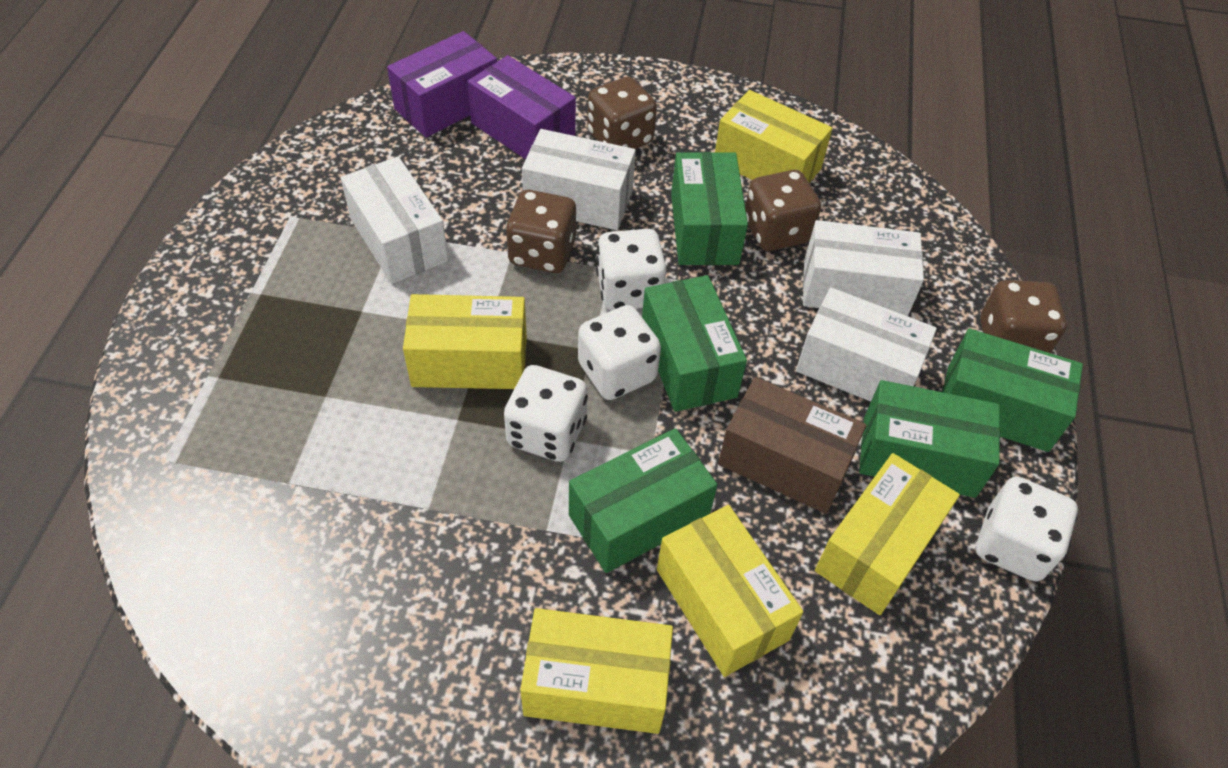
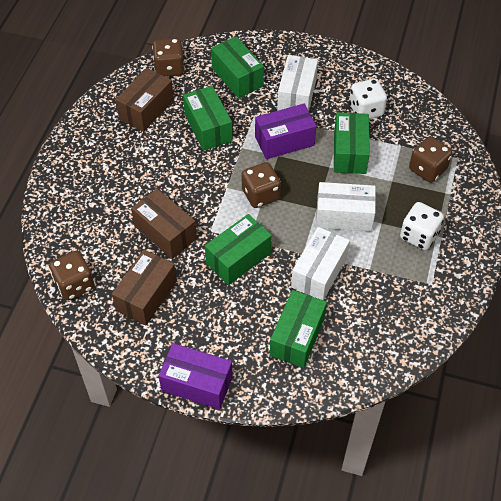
brown box: [718,377,866,514] = 1 -> [112,250,177,326] [116,68,174,132] [131,189,197,259] = 3
white box: [341,156,448,284] [522,129,636,230] [796,287,937,402] [803,220,924,316] = 4 -> [277,55,318,111] [291,227,350,300] [316,182,376,231] = 3
white dice: [504,365,588,462] [578,305,661,400] [596,229,667,310] [976,477,1078,582] = 4 -> [349,78,387,119] [400,202,444,250] = 2
yellow box: [403,294,527,389] [520,608,673,734] [657,505,803,677] [715,90,833,184] [815,453,960,615] = 5 -> none = 0

